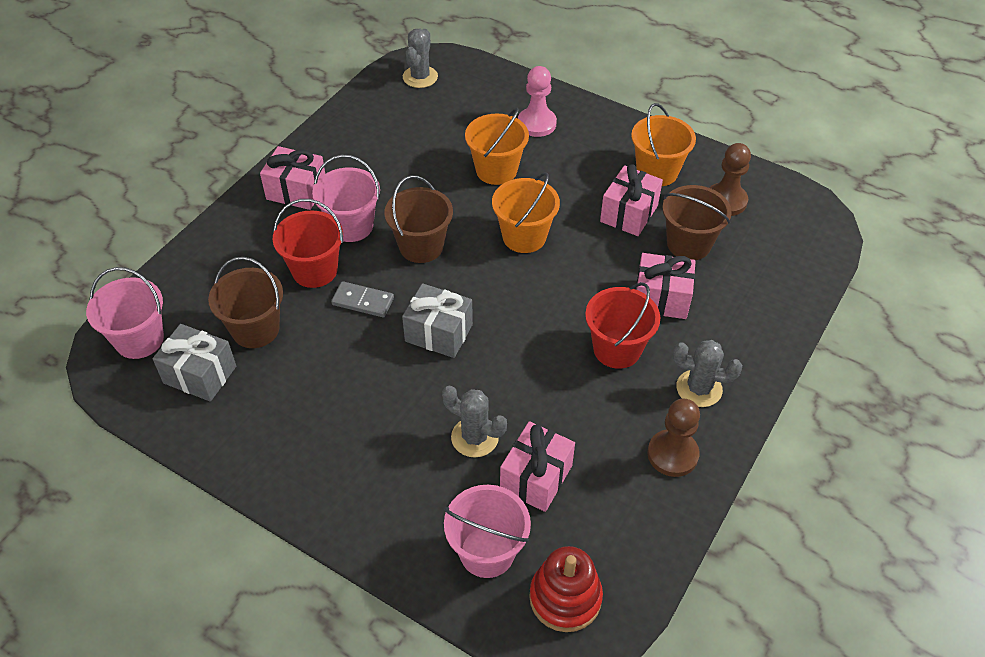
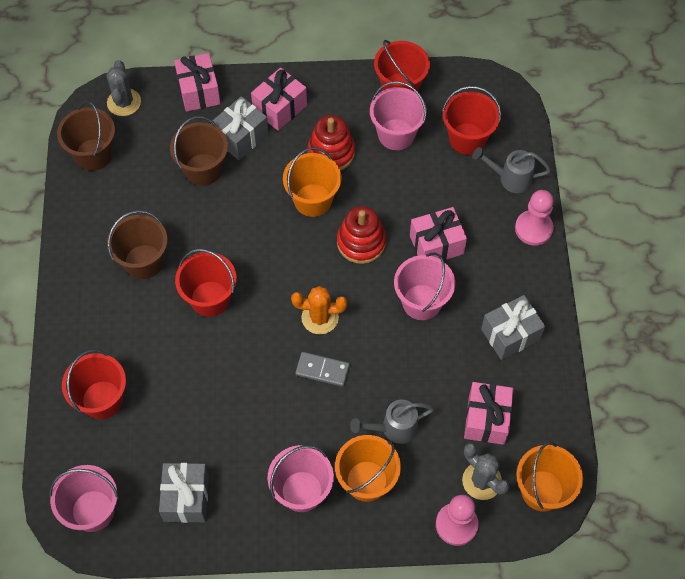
brown pawn: [647,399,700,477] [709,143,751,216] = 2 -> none = 0
grey cactus: [403,29,438,88] [442,386,507,457] [673,340,742,407] = 3 -> [106,60,141,116] [462,443,509,500] = 2
grey gift: [153,324,236,402] [402,283,473,358] = 2 -> [159,463,209,523] [211,96,269,160] [481,295,545,360] = 3
grey watering can: none = 0 -> [350,400,434,444] [473,147,551,193] = 2
orange cactus: none = 0 -> [291,286,347,334] = 1
pink bucket: [86,267,164,359] [312,155,380,242] [444,485,531,578] = 3 -> [50,465,119,532] [267,445,334,512] [370,81,427,150] [394,253,455,320] = 4
pink pawn: [518,66,557,137] = 1 -> [436,495,479,546] [515,190,554,246] = 2
red bucket: [273,199,343,288] [585,282,660,369] = 2 -> [62,350,126,419] [175,249,237,317] [374,40,430,91] [442,86,501,155] = 4
red stacking toy: [529,546,603,632] = 1 -> [308,115,355,171] [337,206,386,264] = 2

